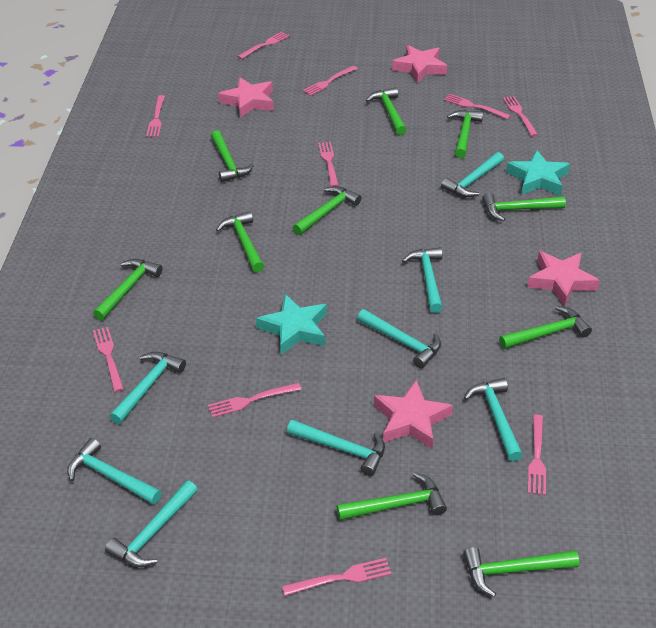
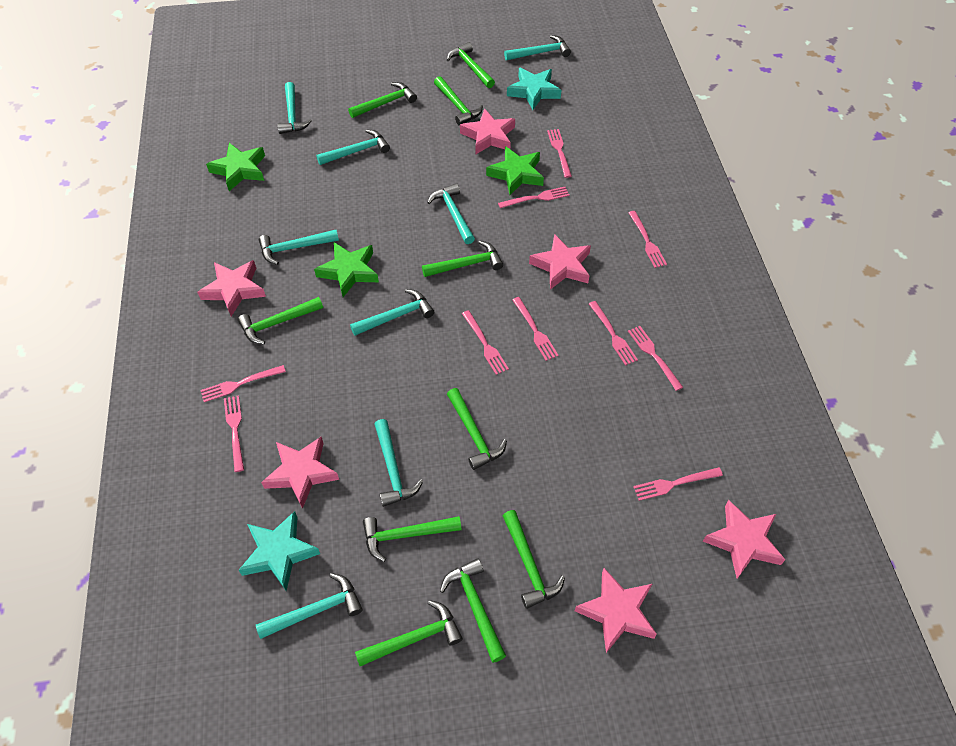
green star: none = 0 -> [206,143,265,191] [314,242,379,297] [486,146,544,195] = 3
pink star: [218,77,274,118] [374,380,453,449] [392,45,447,83] [527,251,600,306] = 4 -> [197,260,266,317] [261,437,339,509] [460,108,515,154] [529,234,591,290] [575,568,657,653] [703,500,786,578] = 6

